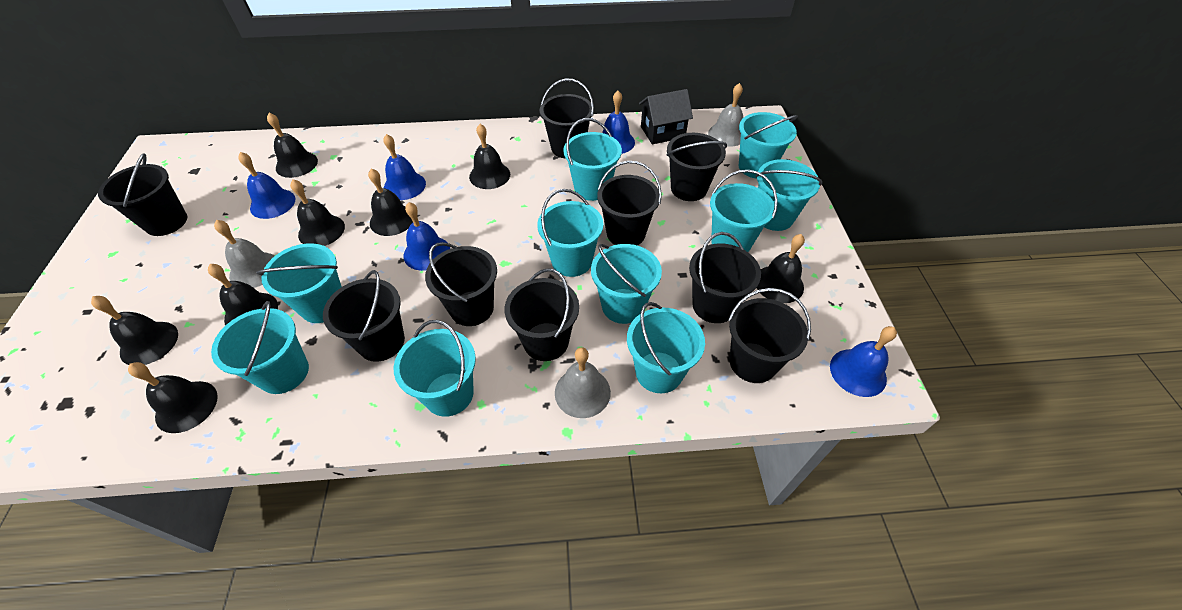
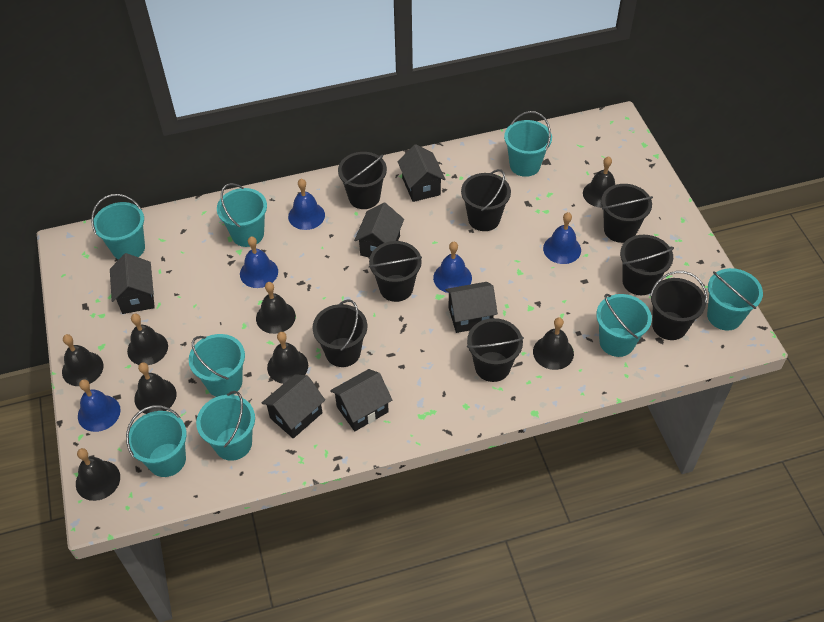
black bucket: [98,153,187,236] [323,270,405,362] [425,242,497,326] [504,268,579,361] [539,79,594,159] [597,161,662,245] [667,133,727,201] [689,232,761,323] [728,288,811,383] = 9 -> [312,299,367,367] [338,152,387,209] [369,241,422,302] [461,169,511,231] [467,318,524,382] [601,184,653,243] [620,235,674,295] [650,271,707,340] = 8
black house: [639,89,693,144] = 1 -> [110,253,155,314] [262,374,325,438] [330,369,392,431] [354,203,404,258] [397,144,445,202] [446,282,498,333] = 6
grey bell: [214,220,275,288] [555,347,611,418] [708,83,743,147] = 3 -> none = 0
turquoise bucket: [211,301,309,394] [256,243,342,323] [394,320,476,417] [537,189,603,277] [563,118,622,201] [591,244,662,324] [627,302,705,393] [710,170,778,252] [739,112,798,179] [756,159,822,231] = 10 -> [91,194,145,260] [126,405,187,477] [189,334,245,397] [196,391,255,461] [217,183,267,247] [504,111,552,177] [596,294,652,357] [707,268,763,330] = 8

